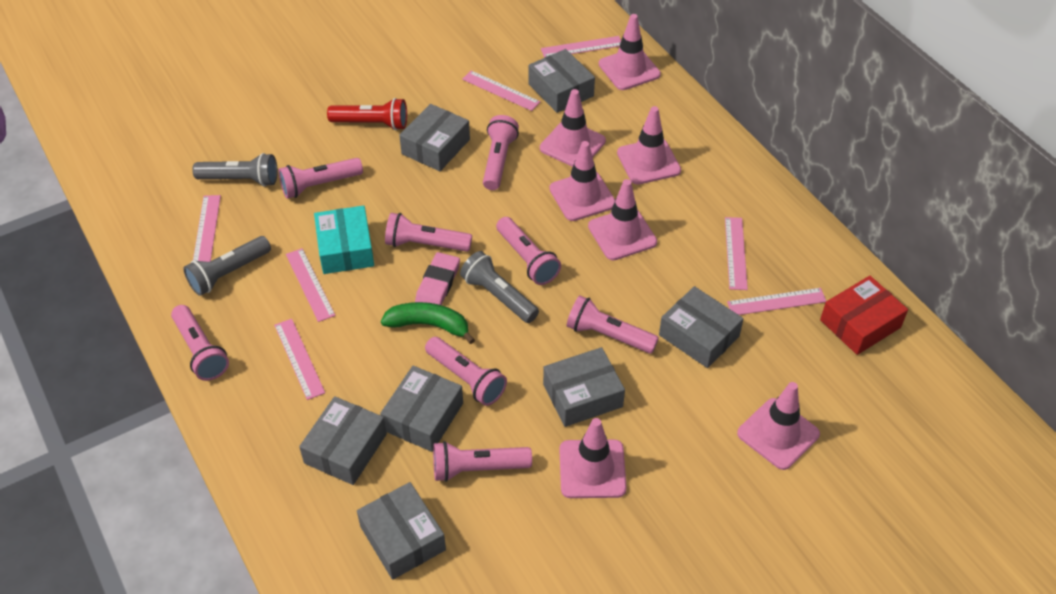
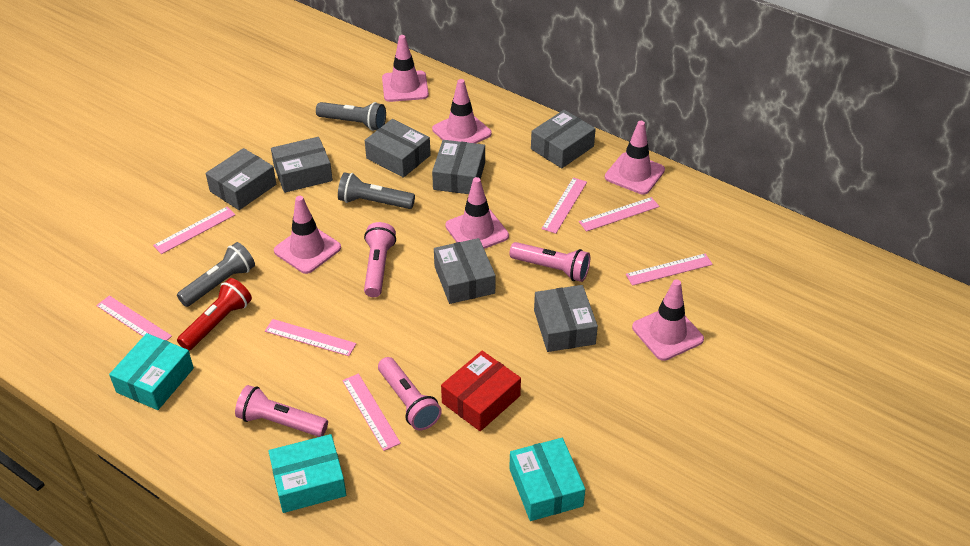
green banana: [381,302,475,344] = 1 -> none = 0
pink eraser: [415,252,460,305] = 1 -> none = 0
pink flashlight: [171,305,229,381] [279,158,363,199] [385,213,472,252] [425,337,507,406] [433,441,532,482] [483,115,519,190] [496,217,561,285] [567,296,659,354] = 8 -> [235,385,328,437] [364,222,396,297] [378,357,442,430] [509,242,590,282] = 4
pink traffic cone: [540,89,606,167] [549,141,615,221] [559,418,627,498] [588,179,657,260] [599,14,661,90] [617,106,681,185] [737,382,820,470] = 7 -> [274,196,341,274] [382,35,429,102] [432,79,492,143] [445,177,509,249] [605,121,665,195] [632,279,704,361] = 6
turquoise box: [314,206,374,274] = 1 -> [109,333,194,410] [268,434,346,513] [509,438,585,521] = 3

